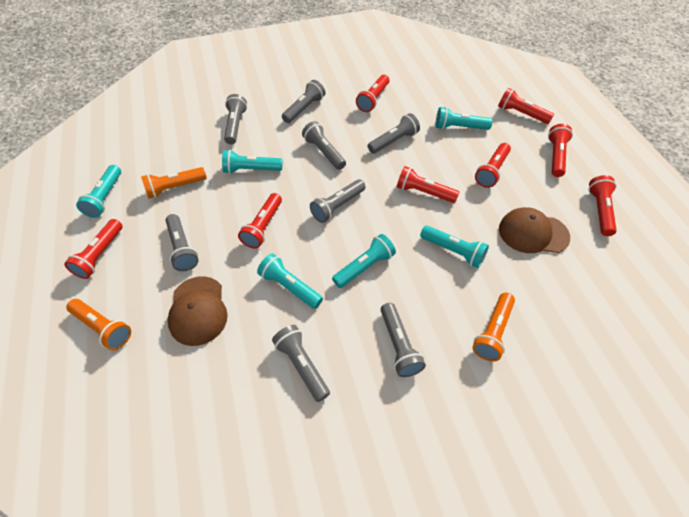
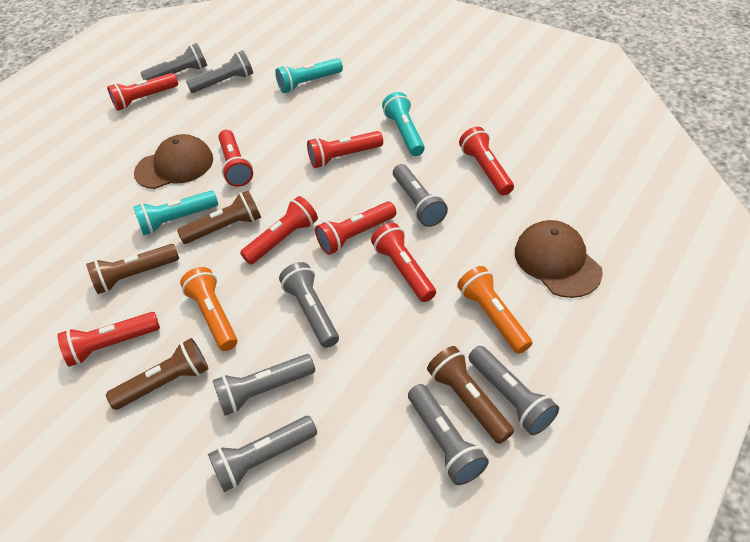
brown flashlight: none = 0 -> [86,244,179,294] [106,338,208,410] [177,190,261,244] [427,346,514,444] = 4
orange flashlight: [66,299,131,350] [141,167,207,199] [472,293,515,361] = 3 -> [180,267,238,351] [457,266,532,354] = 2
turquoise flashlight: [76,165,121,218] [222,150,282,174] [257,253,323,309] [332,234,396,288] [420,226,489,268] [436,107,493,130] = 6 -> [133,191,218,236] [275,58,343,93] [382,92,425,156] = 3

